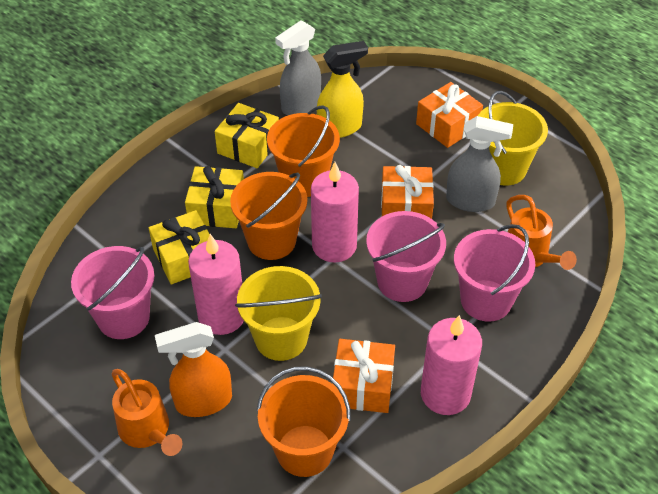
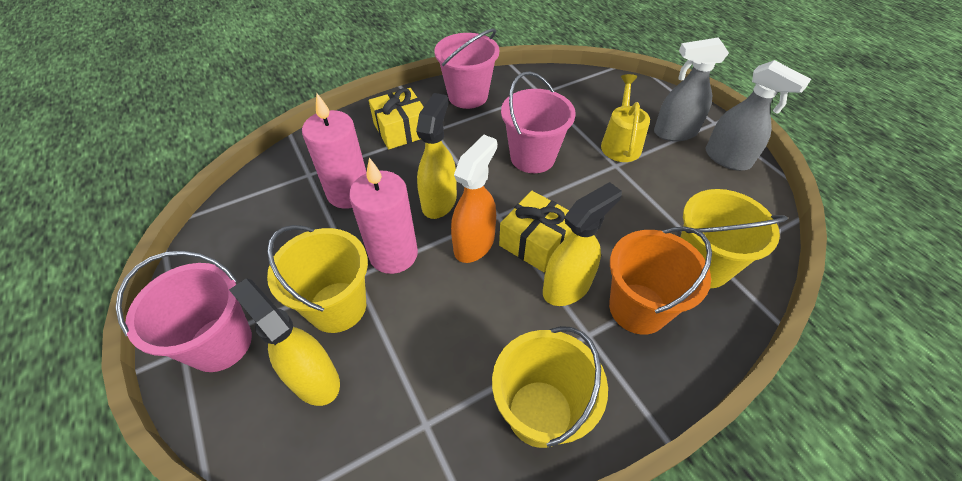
orange bucket: [230,172,307,260] [256,366,351,477] [267,105,340,197] = 3 -> [609,227,712,335] = 1
orange gift: [332,339,395,413] [381,165,434,219] [416,82,483,148] = 3 -> none = 0
orange watering can: [112,369,182,456] [506,195,577,270] = 2 -> none = 0
pink candle: [188,234,244,335] [311,162,359,262] [421,315,482,415] = 3 -> [302,93,367,209] [349,158,418,274] = 2
yellow bucket: [235,266,322,361] [478,91,548,186] = 2 -> [267,225,368,333] [492,326,608,448] [681,189,788,288] = 3
yellow gift: [149,210,210,284] [185,166,244,228] [215,103,279,168] = 3 -> [369,88,424,149] [499,191,572,272] = 2
yellow spray bottle: [317,41,368,138] = 1 -> [229,278,340,406] [416,93,457,219] [543,182,622,306] = 3
yellow watering can: none = 0 -> [601,74,650,162] = 1

